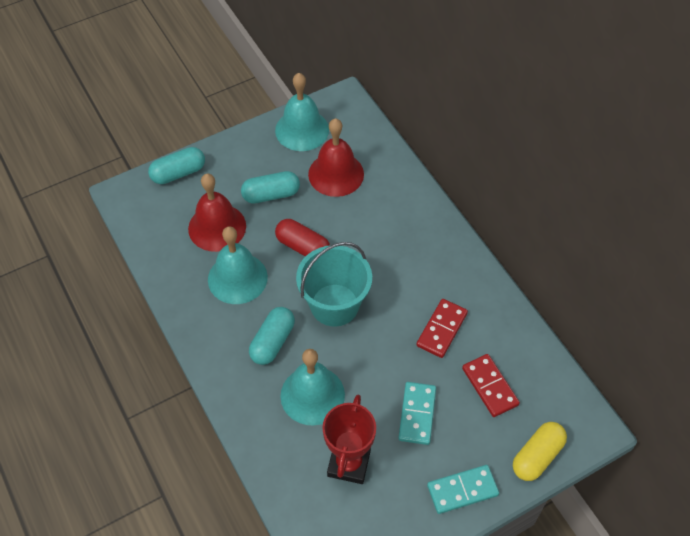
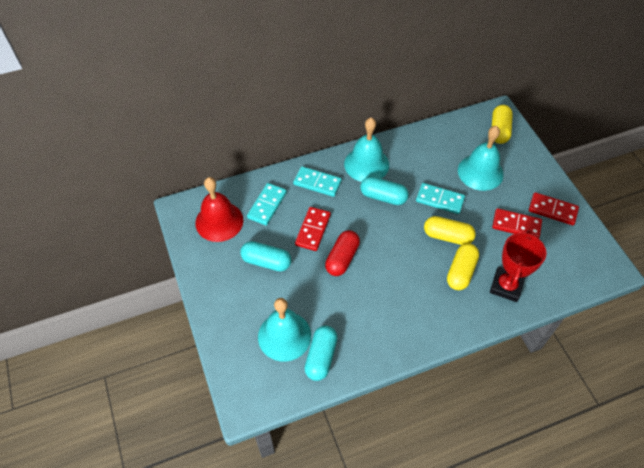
red bell: [188,174,246,252] [308,118,364,197] = 2 -> [195,177,243,242] = 1
red domino: [416,299,468,358] [462,354,520,417] = 2 -> [295,207,331,251] [492,208,542,238] [529,192,579,225] = 3
turquoise bucket: [296,242,372,327] = 1 -> none = 0
turquoise domino: [398,382,436,445] [427,465,499,514] = 2 -> [247,183,287,226] [293,166,342,197] [416,183,465,214] = 3
yellow capsule: [513,422,567,481] = 1 -> [424,216,476,245] [447,243,479,290] [492,105,513,144] = 3

